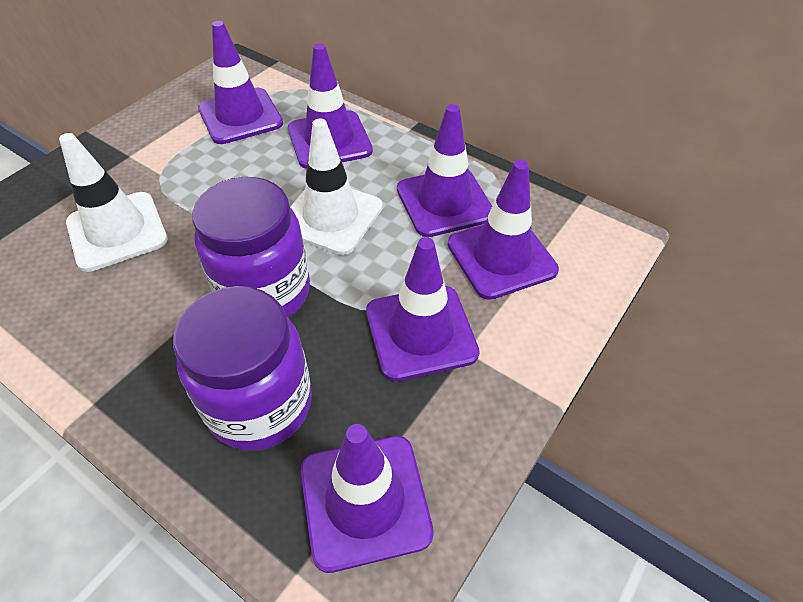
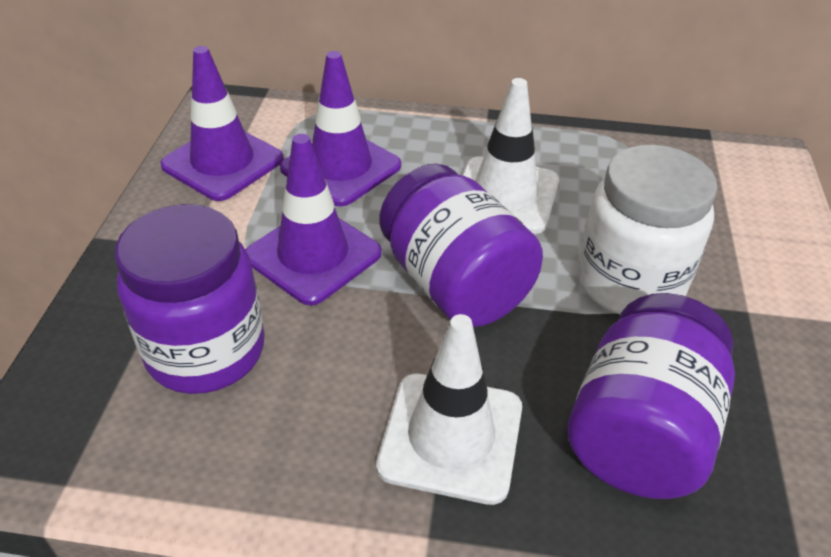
purple jar: [173,286,312,451] [192,177,310,317] = 2 -> [115,204,265,394] [380,164,543,327] [567,293,735,499] = 3
purple traffic cone: [198,21,283,144] [288,43,373,169] [301,424,434,573] [366,237,480,381] [397,104,492,237] [448,160,559,300] = 6 -> [160,46,284,201] [245,134,382,305] [280,51,401,207] = 3
white jar: none = 0 -> [578,145,717,314] = 1

